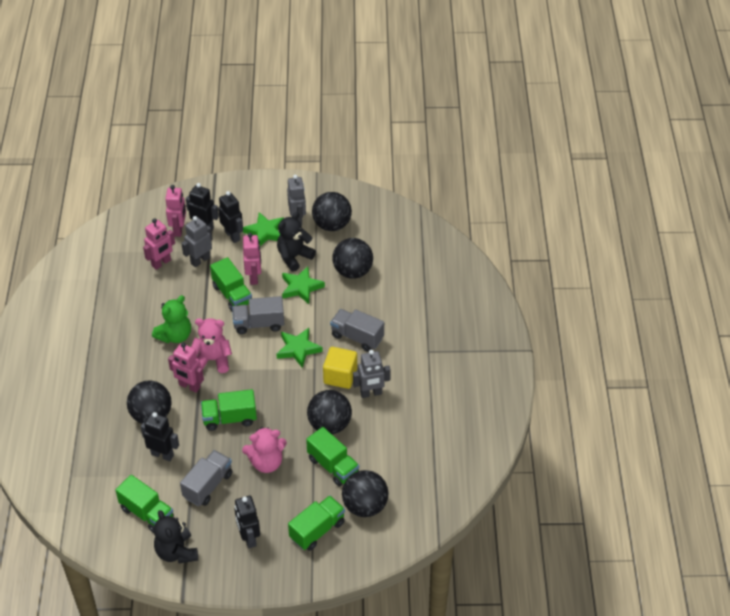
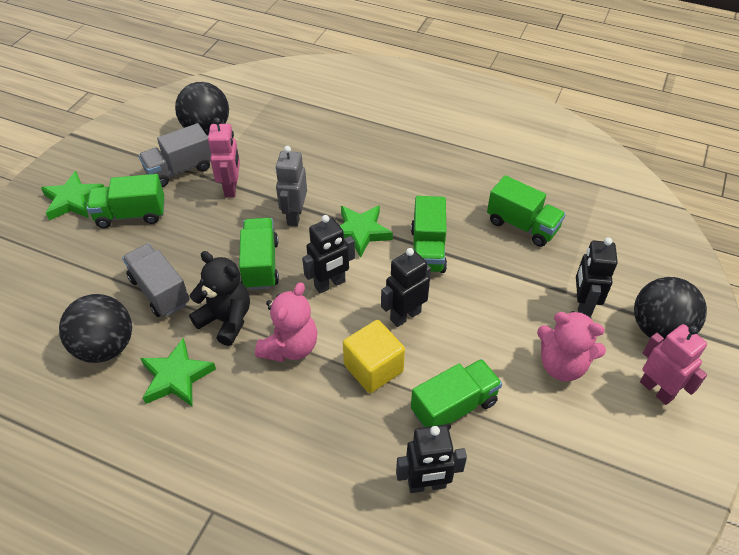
black ball: [127,380,172,424] [307,390,352,434] [312,192,352,231] [332,238,373,278] [342,470,388,517] = 5 -> [59,294,132,363] [175,82,229,135] [634,277,707,342] = 3
black teddy bear: [154,510,198,563] [277,212,316,272] = 2 -> [189,251,250,346] = 1
green teddy bear: [152,295,191,343] = 1 -> none = 0
grey robot: [181,216,212,267] [287,175,306,226] [353,350,391,398] = 3 -> [275,146,307,226] = 1
grey truck: [180,450,232,506] [232,296,284,334] [330,309,384,352] = 3 -> [122,244,189,317] [138,123,211,187] = 2
pink robot: [143,218,175,270] [165,185,186,237] [168,343,204,393] [243,233,261,285] = 4 -> [208,118,240,198] [640,324,707,405] = 2

